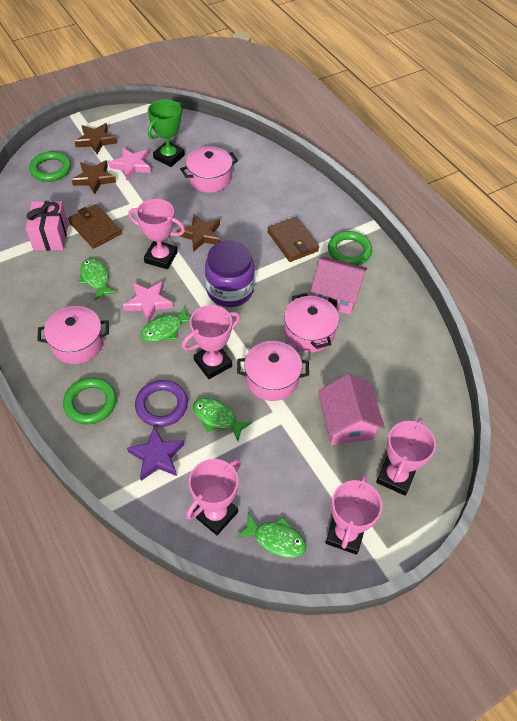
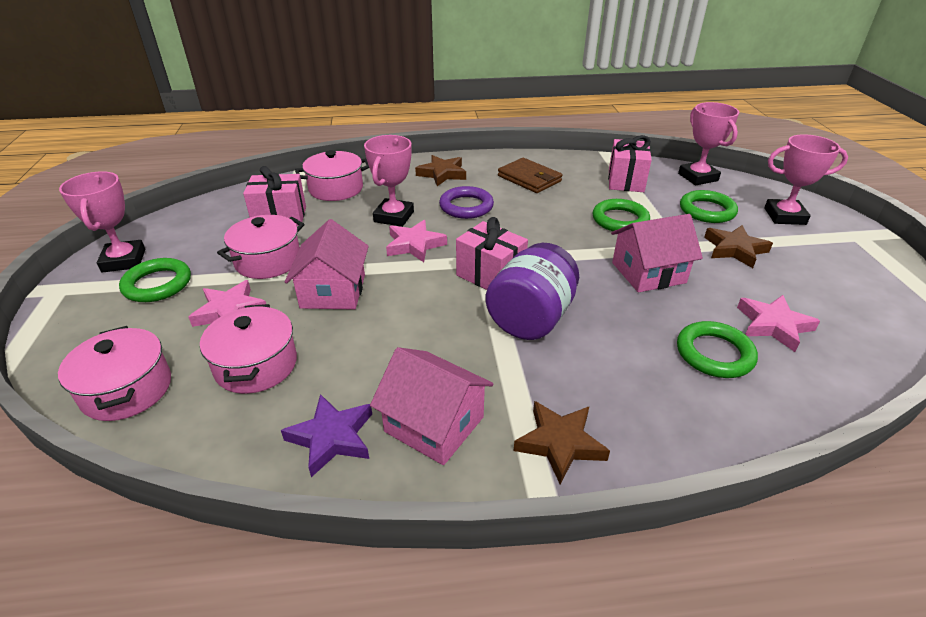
brown wallet: [68,204,122,249] [268,217,319,262] = 2 -> [498,158,563,193] = 1
green fish: [79,258,117,300] [140,306,191,342] [193,398,253,441] [237,513,306,558] = 4 -> none = 0
green ring: [29,151,71,182] [63,377,117,424] [328,231,372,265] = 3 -> [119,258,191,302] [593,199,650,231] [677,321,758,378] [680,190,738,223] = 4
green trophy: [148,99,185,167] = 1 -> none = 0
pink gift: [26,201,68,251] = 1 -> [243,166,306,226] [456,217,528,290] [608,135,652,192] = 3
pink house: [311,257,367,315] [318,374,385,445] = 2 -> [285,219,369,310] [370,347,494,465] [611,214,703,292] = 3
pink star: [109,148,151,180] [123,281,173,322] = 2 -> [189,280,266,327] [386,220,447,262] [737,295,820,352] = 3
pink trophy: [128,199,185,269] [182,305,240,379] [186,459,241,535] [325,474,382,555] [376,418,436,496] = 5 -> [59,171,145,273] [364,135,414,227] [678,102,739,185] [764,134,848,225] = 4

